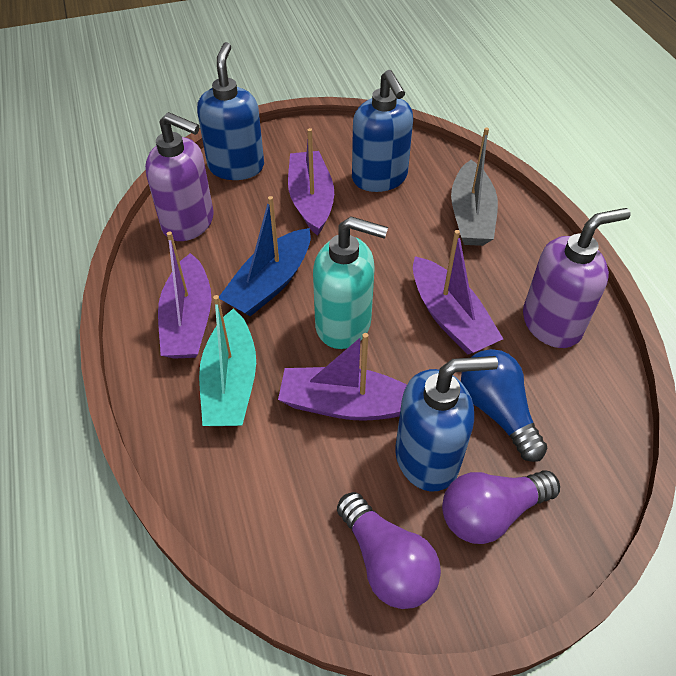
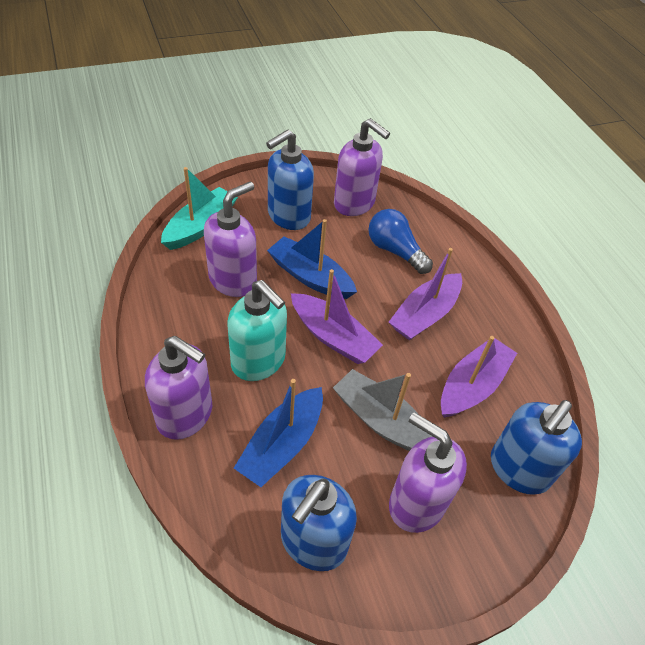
blue boat: [219,196,311,316] = 1 -> [234,379,323,487] [267,219,357,299] = 2
purple boat: [158,231,211,359] [278,333,407,421] [288,128,334,236] [413,230,503,354] = 4 -> [291,269,383,364] [389,248,462,340] [441,336,517,418] = 3
purple light bulb: [337,492,441,609] [442,470,560,544] = 2 -> none = 0
purple soap dispenser: [145,112,214,241] [523,208,630,348] = 2 -> [145,336,212,440] [204,182,257,297] [334,118,390,216] [389,412,467,533] = 4

